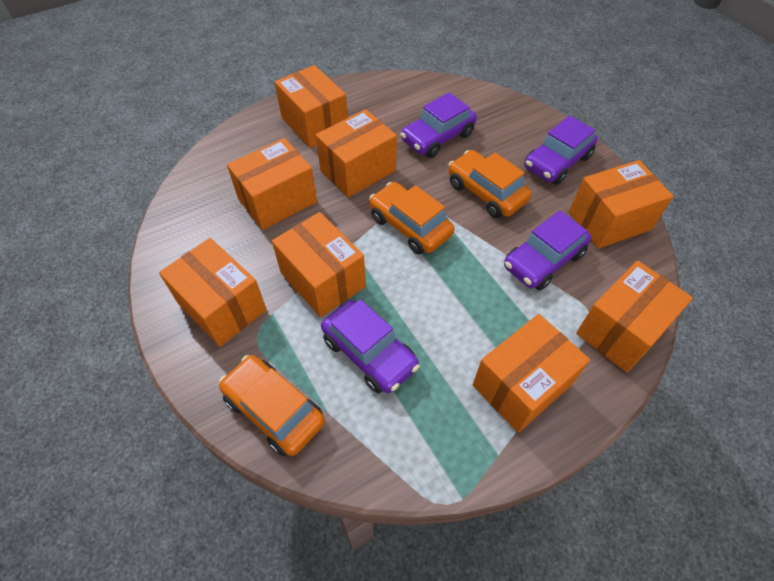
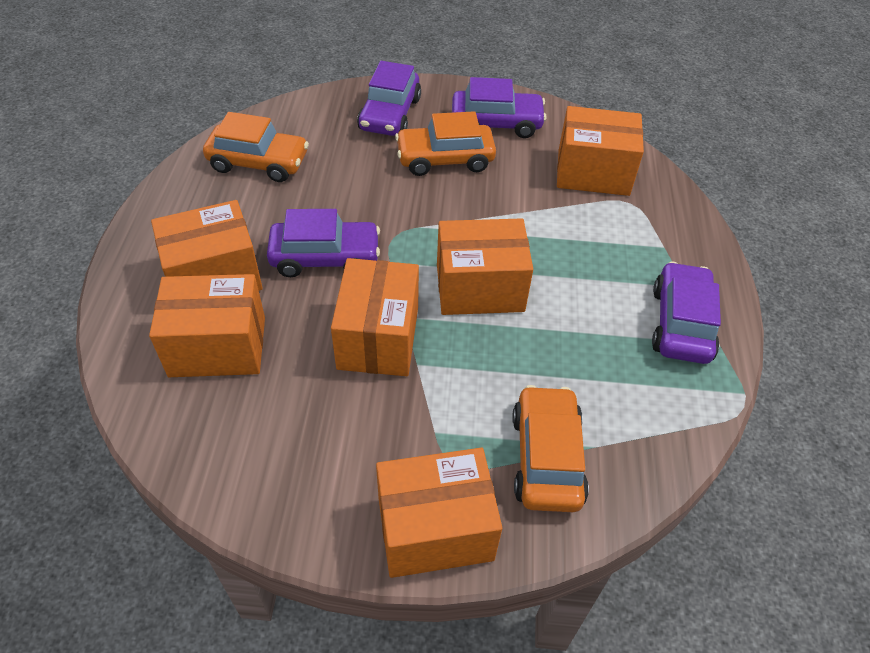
orange box: [159,238,267,347] [227,138,317,230] [272,212,366,317] [275,65,348,148] [315,109,397,198] [473,314,590,433] [569,160,673,249] [576,261,693,372] = 8 -> [149,274,265,377] [151,200,263,290] [331,258,419,376] [376,448,502,578] [437,218,533,315] [557,106,644,196] = 6

